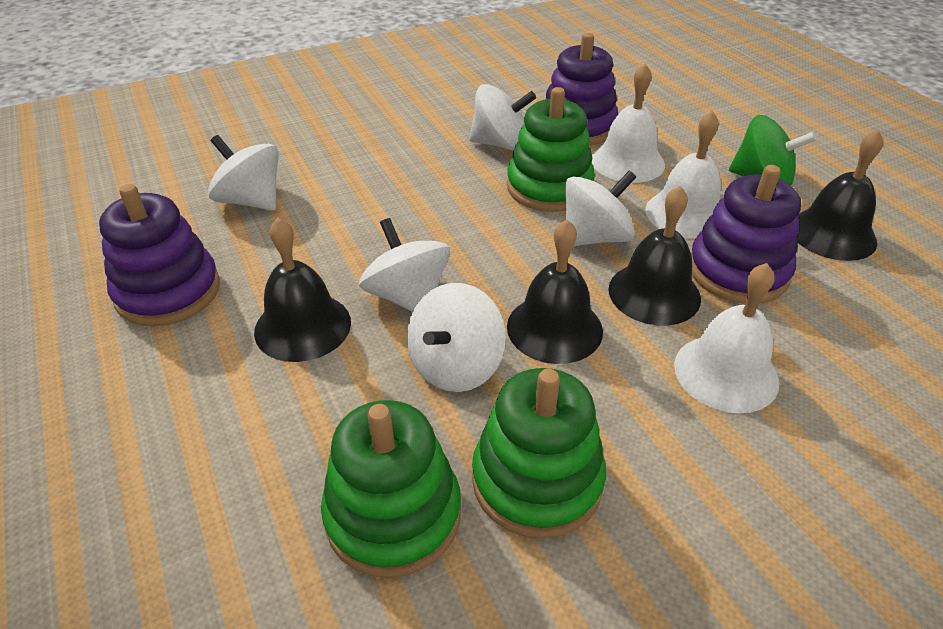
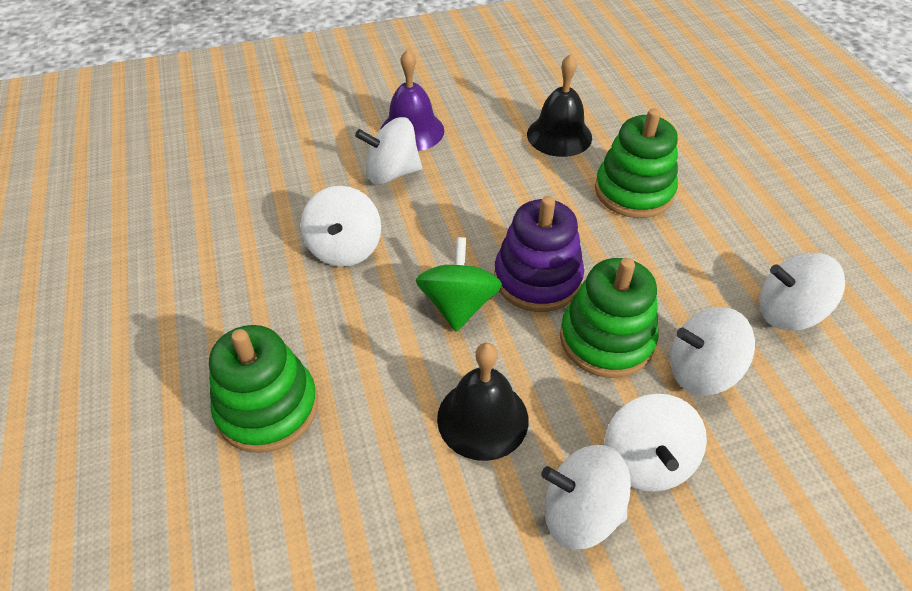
black bell: [254,218,351,362] [507,219,603,364] [608,186,701,326] [797,130,884,261] = 4 -> [437,343,529,461] [527,54,592,157] = 2
purple bell: none = 0 -> [380,49,444,151] = 1
purple stacking toy: [99,184,220,326] [546,33,618,146] [691,165,801,304] = 3 -> [494,196,584,312] = 1
white bell: [592,64,665,183] [645,111,721,239] [674,263,779,414] = 3 -> none = 0
white spinning top: [208,135,279,211] [359,218,450,312] [407,283,506,392] [469,84,536,151] [565,170,636,246] = 5 -> [301,186,381,267] [355,117,422,184] [541,445,631,549] [604,394,707,492] [670,307,755,395] [759,253,845,331] = 6

